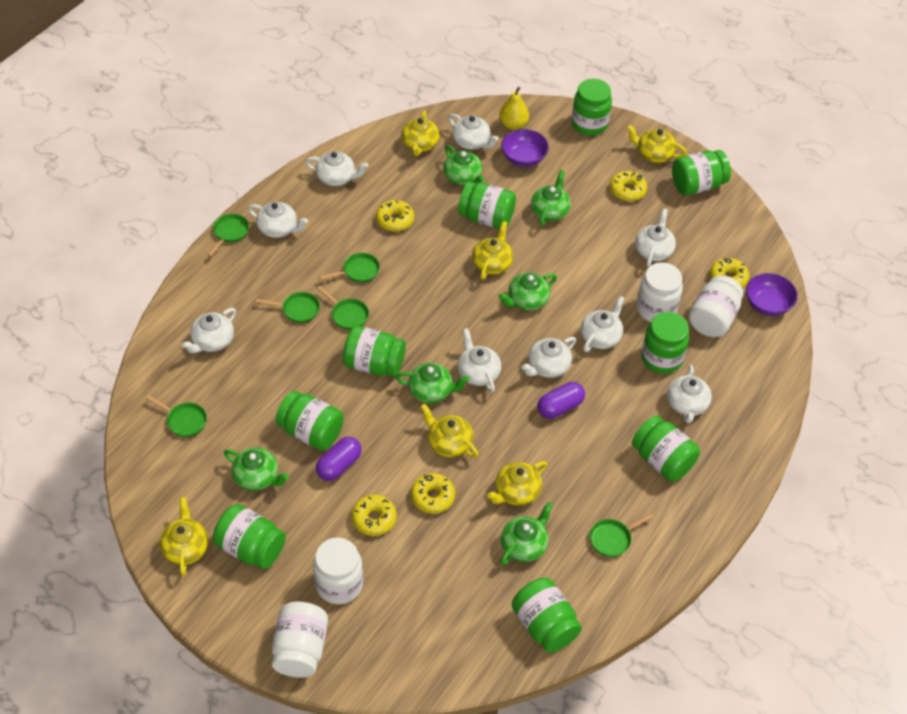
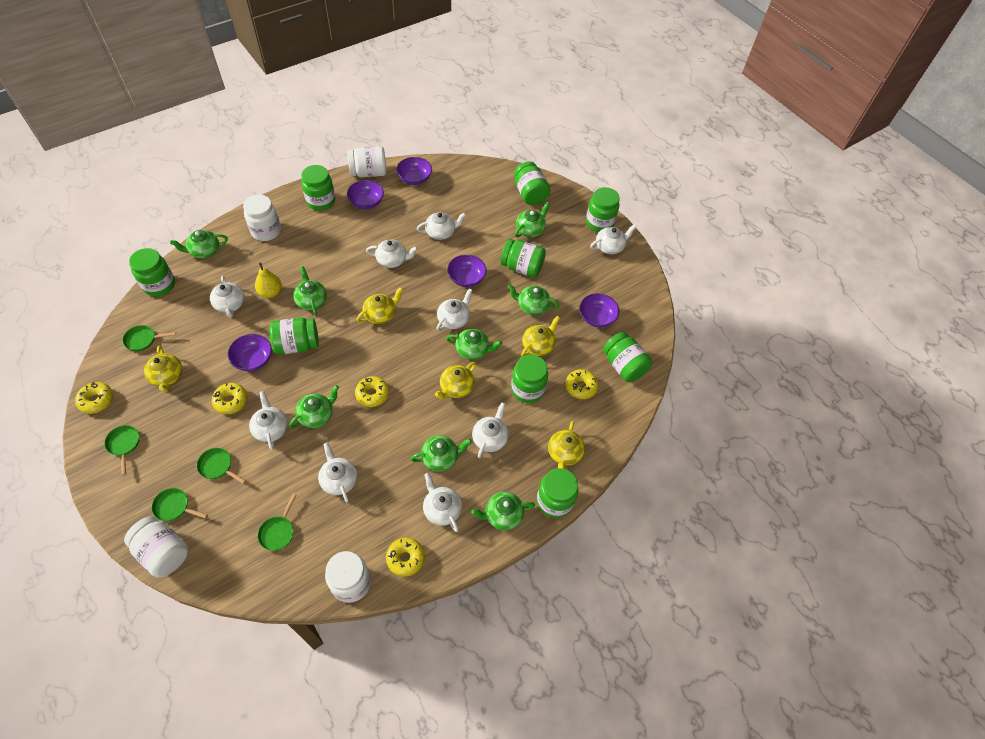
green pan: [146,396,207,437] [207,214,249,257] [256,292,320,323] [317,286,369,330] [319,253,380,283] [590,513,654,557] = 6 -> [104,425,140,476] [122,325,176,351] [151,488,208,521] [197,448,246,484] [257,494,297,551] = 5
green teapot: [224,447,289,491] [396,363,469,403] [443,146,484,185] [499,273,557,311] [500,502,553,565] [531,170,571,226] = 6 -> [170,230,228,259] [289,385,339,428] [293,266,327,316] [410,435,472,472] [446,329,502,360] [471,492,535,530] [508,284,559,315] [515,202,550,237] = 8
purple bowl: [501,129,549,167] [746,273,798,316] = 2 -> [228,334,272,371] [347,180,384,209] [396,157,432,185] [447,255,486,287] [580,293,619,328] = 5
purple capsule: [316,437,362,481] [537,382,585,419] = 2 -> none = 0
yellow teapot: [160,497,209,576] [401,111,440,156] [421,404,478,458] [472,221,513,280] [487,461,547,506] [627,125,687,163] = 6 -> [144,345,182,392] [356,287,403,324] [435,362,476,399] [521,316,560,357] [548,421,585,469] = 5

